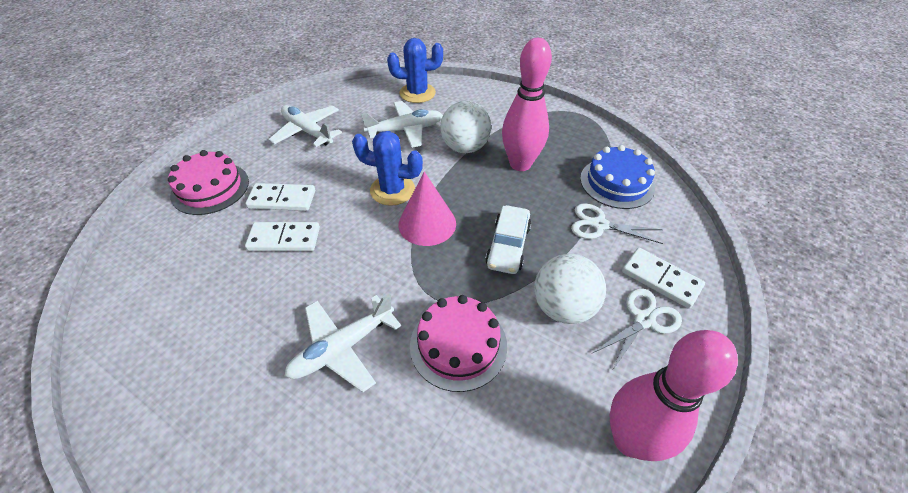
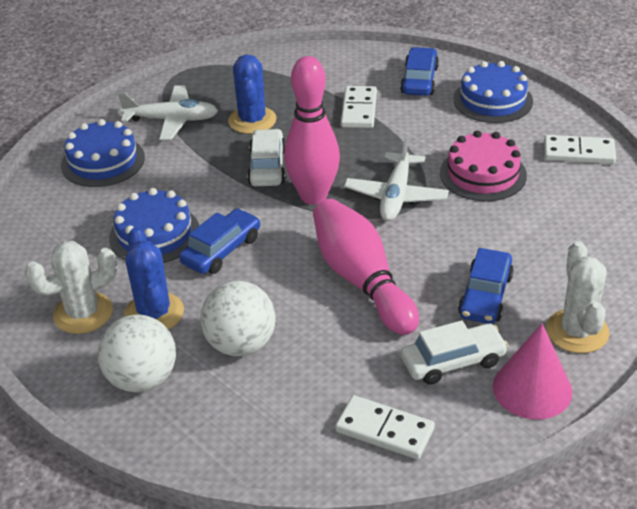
blue cake: [580,145,655,209] = 1 -> [61,119,145,187] [109,188,199,263] [453,61,533,123] = 3
blue car: none = 0 -> [179,208,260,274] [400,47,439,96] [458,248,514,324] = 3
pink cake: [168,150,249,215] [410,295,507,392] = 2 -> [440,130,527,201] = 1
white cactus: none = 0 -> [25,241,117,334] [546,241,610,353] = 2
white car: [485,205,531,274] = 1 -> [247,129,286,186] [401,320,508,385] = 2
white plane: [269,105,342,147] [285,293,401,392] [361,101,443,148] = 3 -> [118,86,218,140] [344,135,449,221] = 2
white scissors: [571,204,663,244] [593,288,682,371] = 2 -> none = 0

